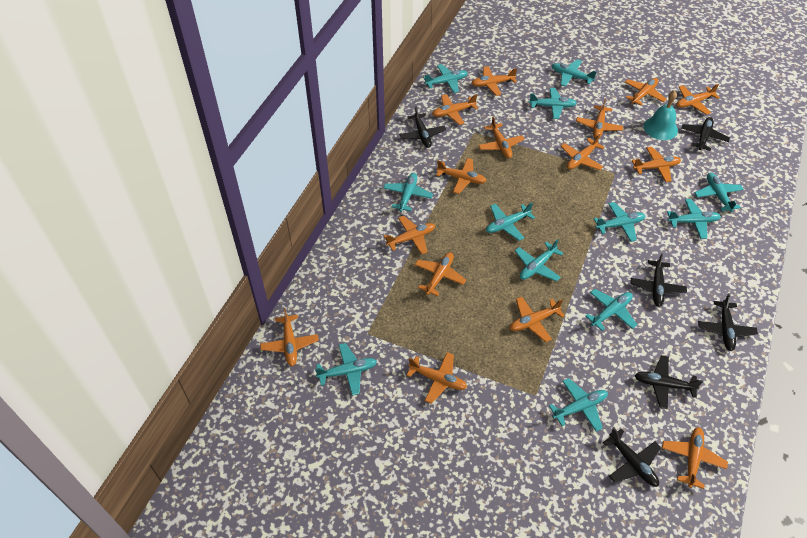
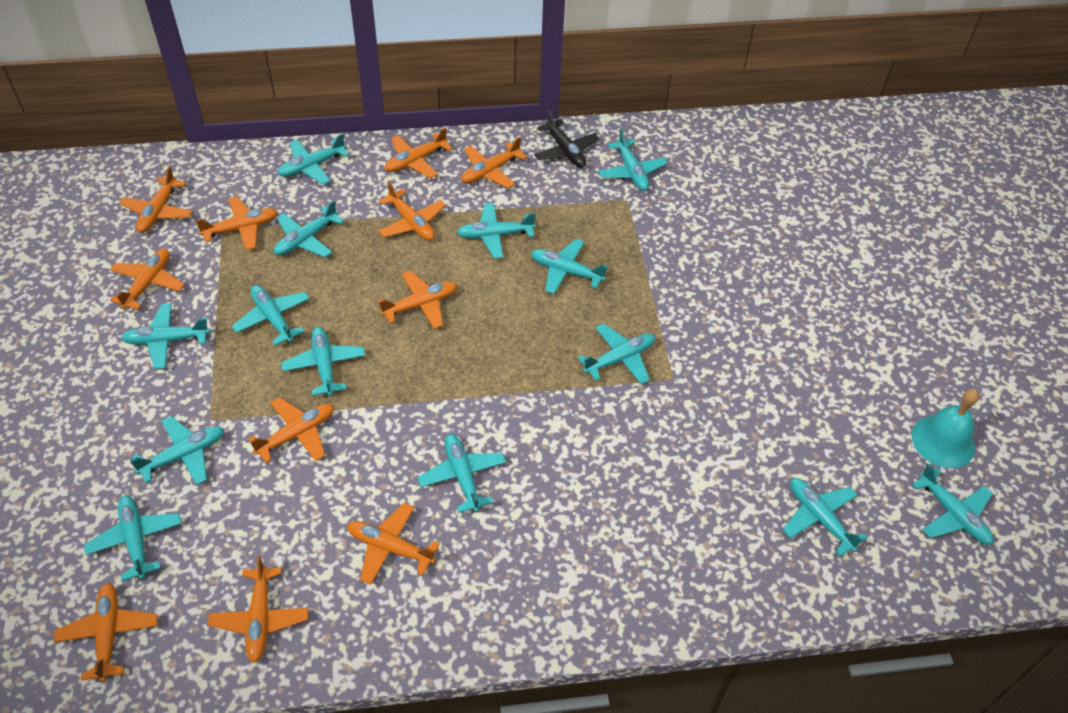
black plane: [399,106,446,148] [603,428,661,487] [631,253,687,307] [634,355,703,409] [682,117,730,151] [698,294,758,351] = 6 -> [534,110,599,168] = 1
orange plane: [260,308,319,366] [384,216,435,255] [406,352,467,404] [415,252,466,296] [432,94,478,125] [436,158,486,194] [471,66,517,96] [478,116,525,158] [510,297,565,342] [561,134,604,170] [576,98,623,139] [625,78,667,105] [631,147,681,182] [662,427,728,489] [676,84,720,115] = 15 -> [53,583,158,682] [110,249,185,310] [119,166,193,233] [195,197,278,250] [208,556,309,663] [248,397,334,463] [347,503,440,585] [377,271,457,329] [378,181,446,241] [384,127,452,178] [461,137,527,189] = 11
turquoise plane: [315,343,377,396] [383,173,433,212] [423,64,468,93] [486,203,535,241] [515,239,564,282] [529,88,577,119] [549,378,608,432] [551,59,597,87] [585,289,637,331] [594,202,646,242] [667,199,721,239] [694,173,744,212] = 12 -> [84,495,182,581] [121,303,210,369] [130,416,224,485] [232,285,310,346] [274,200,344,257] [278,133,349,185] [281,327,366,396] [417,434,506,513] [457,203,536,259] [531,239,608,294] [578,323,655,384] [598,128,668,191] [783,478,867,556] [912,463,994,545] = 14

